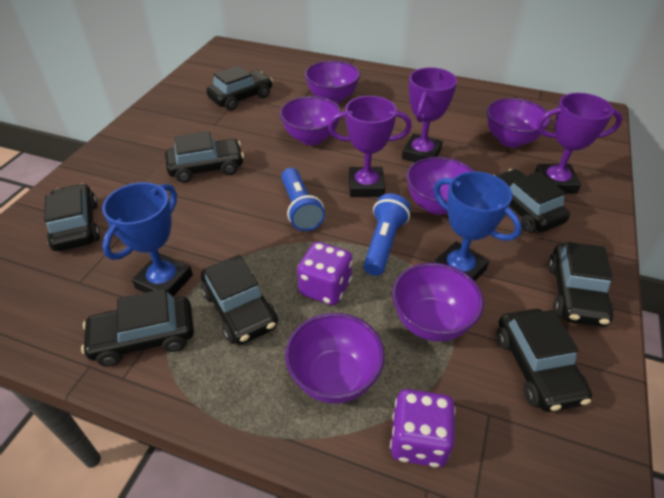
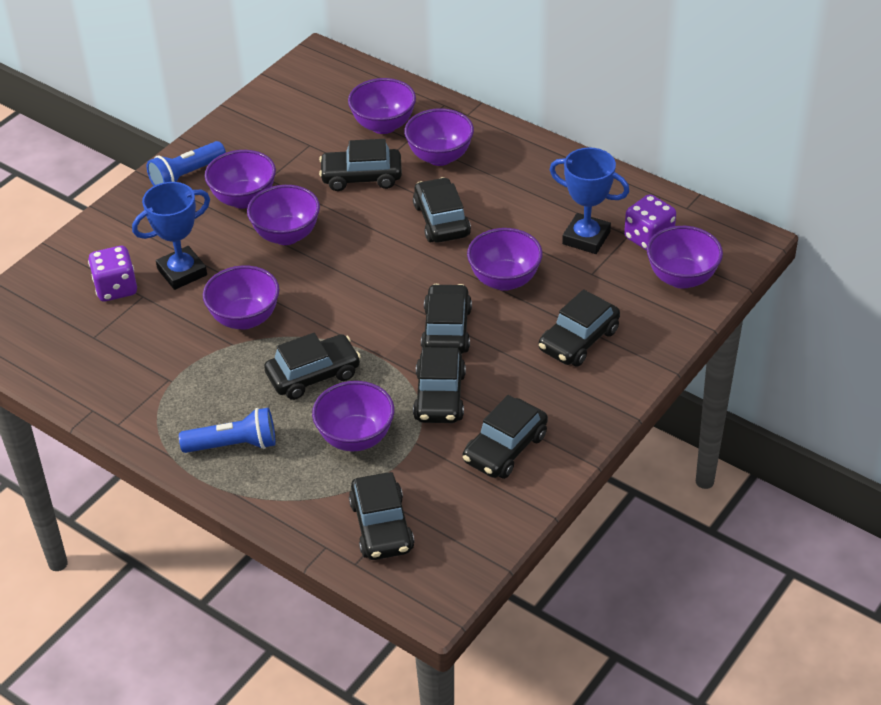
purple bowl: [280,96,342,145] [285,313,385,403] [305,60,360,104] [392,263,484,342] [406,157,475,215] [487,98,551,148] = 6 -> [203,265,279,330] [205,150,276,209] [247,185,320,245] [312,381,394,451] [348,78,416,134] [404,108,474,166] [467,228,543,291] [647,226,723,289] = 8
purple trophy: [328,96,412,197] [402,67,457,162] [535,93,623,194] = 3 -> none = 0

